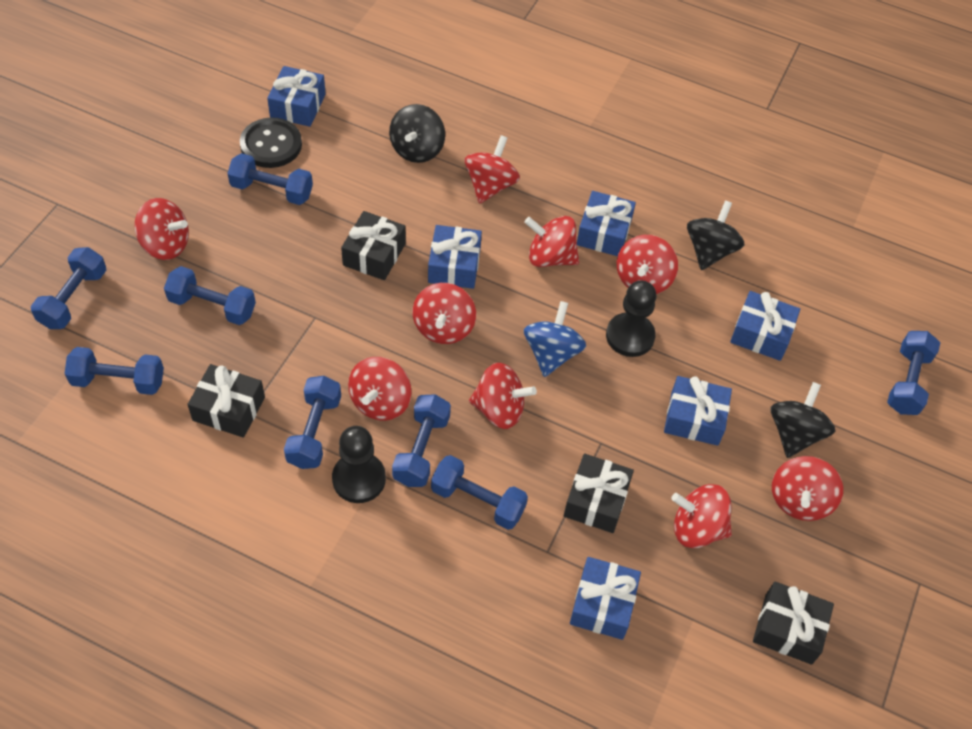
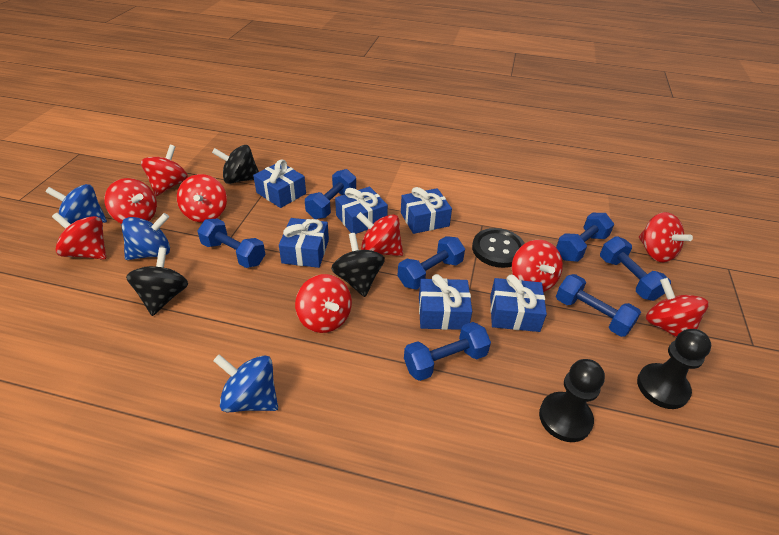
black gift: [187,364,265,438] [341,211,406,280] [564,454,634,533] [753,581,834,665] = 4 -> none = 0
blue dumbbell: [31,247,106,329] [65,347,164,395] [164,266,256,325] [227,153,313,205] [284,376,341,469] [392,394,451,487] [431,455,528,530] [887,331,940,415] = 8 -> [197,219,266,268] [305,169,356,219] [398,236,465,290] [404,322,491,381] [556,213,614,262] [556,274,641,337] [600,236,671,301] = 7
blue spinning top: [524,301,586,377] = 1 -> [46,184,107,226] [122,213,170,260] [213,354,278,412] = 3

